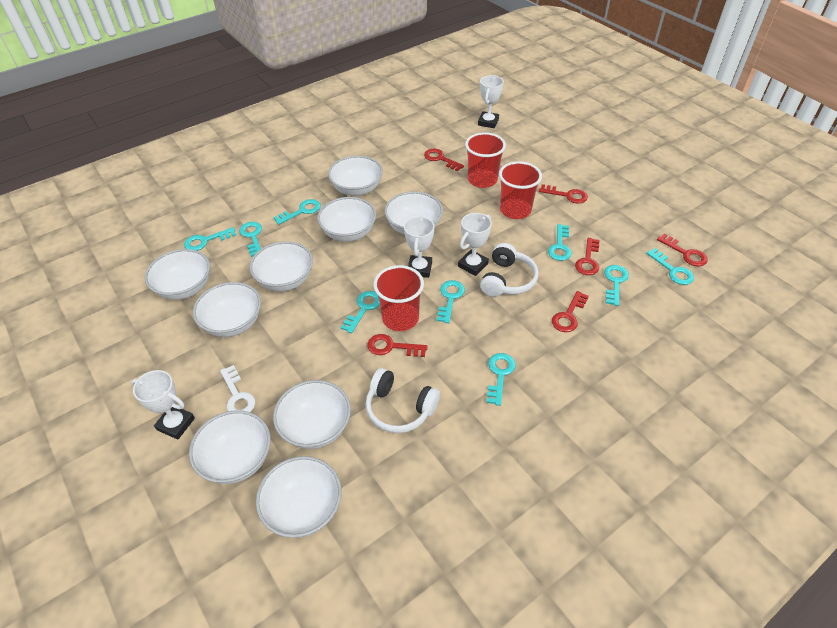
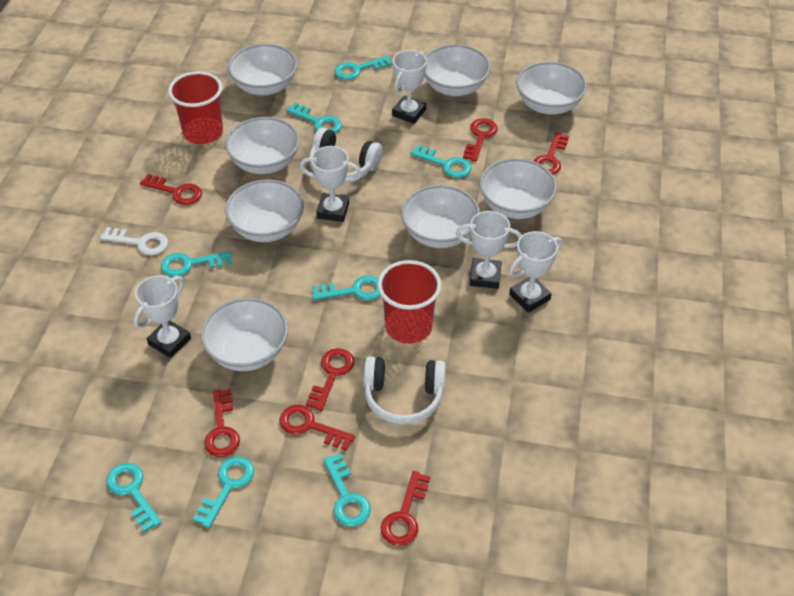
red cup: [373,265,424,331] [465,132,506,188] [499,161,542,219] = 3 -> [168,71,223,144] [377,260,441,344] = 2
red key: [367,334,428,357] [424,149,464,171] [539,184,588,204] [552,291,589,332] [575,238,600,275] [657,233,708,266] = 6 -> [140,174,202,205] [204,389,240,457] [279,405,355,451] [306,348,354,411] [381,471,430,546] [463,118,498,161] [534,132,569,175] = 7
turquoise key: [184,227,236,251] [239,222,262,257] [273,199,321,225] [340,291,380,333] [437,280,465,323] [486,353,516,406] [548,224,571,261] [604,265,629,306] [646,248,694,285] = 9 -> [106,463,162,532] [161,251,232,277] [193,456,254,528] [286,103,342,133] [312,275,380,300] [323,453,371,527] [335,56,392,80] [411,145,472,178] = 8
white bowl: [145,249,210,300] [189,410,271,484] [193,282,261,337] [249,241,313,291] [256,456,341,538] [273,380,351,449] [317,197,376,242] [328,156,383,196] [384,191,443,235] = 9 -> [201,298,288,371] [225,117,299,174] [225,180,304,242] [228,44,297,96] [401,185,480,248] [425,44,491,96] [479,158,557,219] [516,62,587,115] = 8
white trophy: [131,370,195,440] [404,216,434,278] [458,213,492,276] [478,75,504,128] = 4 -> [134,275,191,358] [300,146,362,222] [392,50,427,124] [456,211,522,289] [509,231,562,313] = 5

